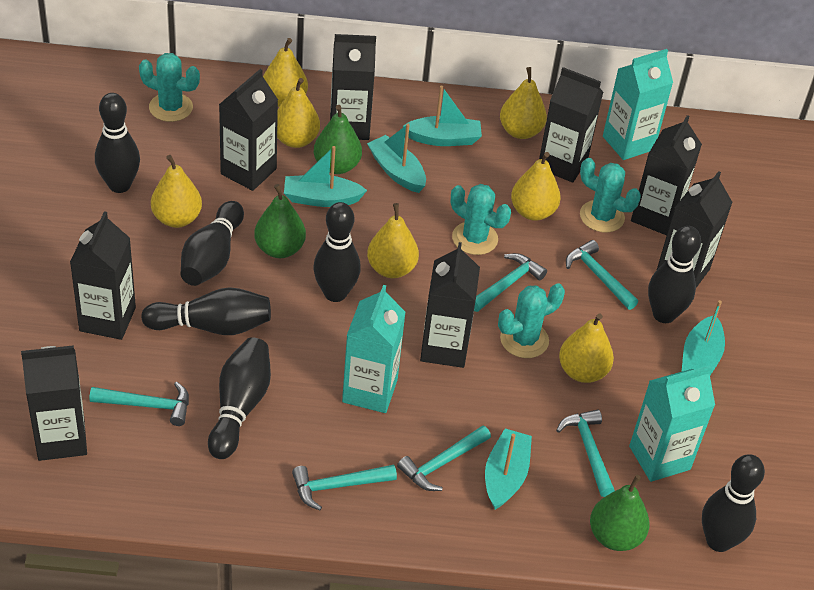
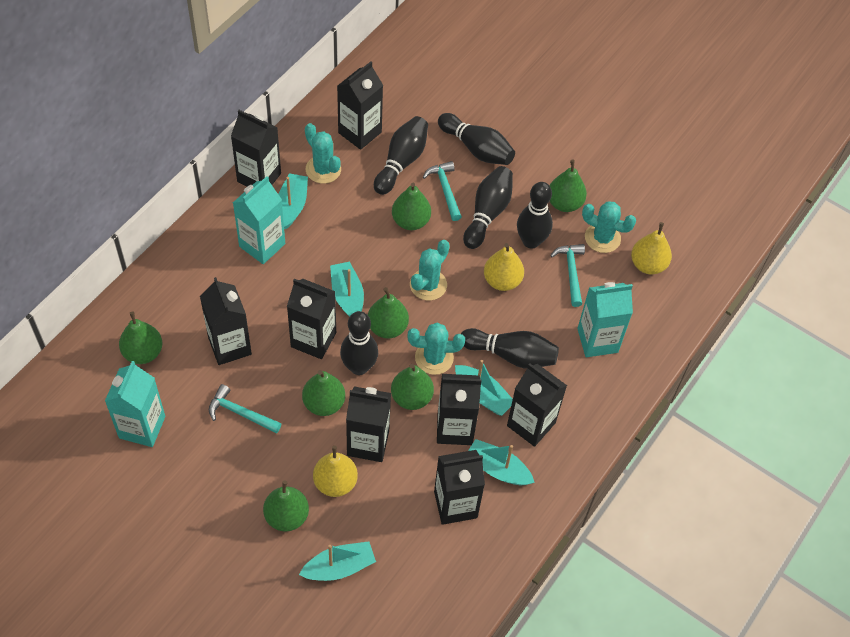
black bowling pin: [95,93,140,193] [141,287,271,335] [181,201,244,286] [208,337,271,459] [313,202,361,302] [648,226,701,323] [702,454,765,552] = 7 -> [340,311,378,375] [374,116,428,195] [438,113,515,165] [461,328,559,368] [463,166,513,249] [517,182,553,249] = 6
green pear: [254,184,306,258] [314,105,362,174] [590,475,650,551] = 3 -> [119,311,162,364] [263,480,309,532] [302,370,345,416] [368,287,409,338] [391,364,434,410] [392,183,431,230] [549,159,587,212] = 7
turquoise hammer: [89,381,189,426] [292,465,397,510] [397,425,491,491] [474,253,547,312] [556,409,615,497] [566,240,638,310] = 6 -> [209,384,281,434] [423,161,462,221] [550,244,585,307] = 3
yellow pear: [151,155,202,228] [263,38,308,107] [277,78,320,148] [367,203,419,278] [500,67,547,139] [511,152,561,221] [559,313,614,383] = 7 -> [313,446,358,497] [484,243,524,291] [631,222,672,274] = 3

